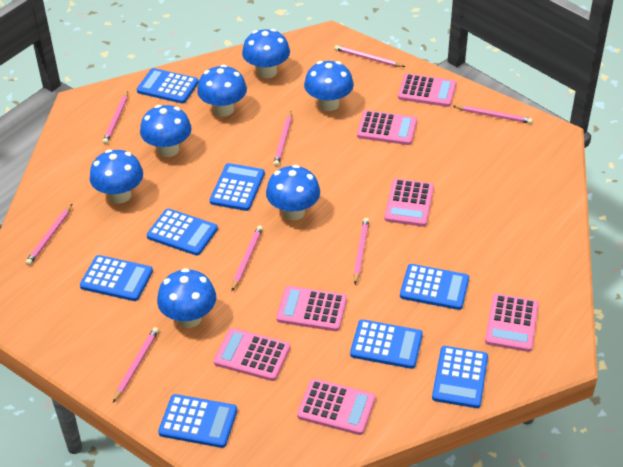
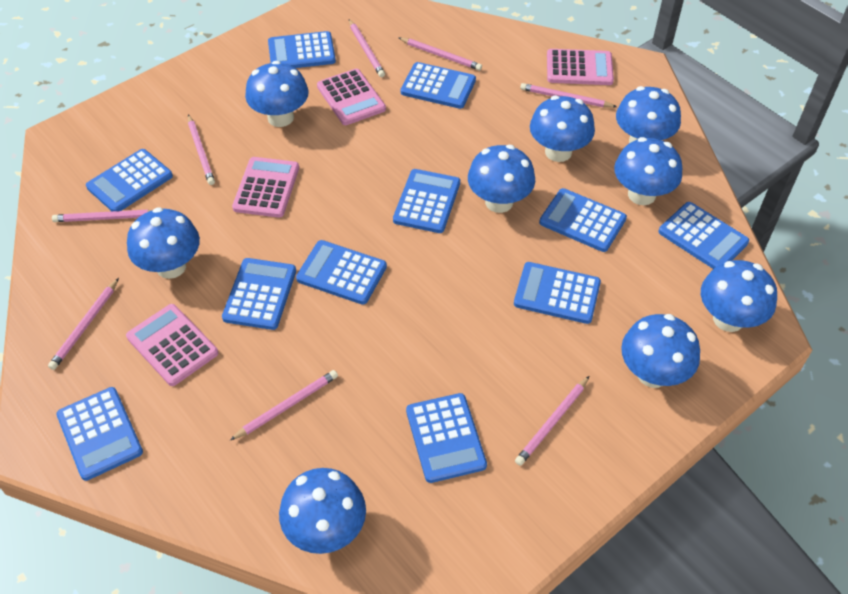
blue calculator: [80,255,153,301] [137,68,199,104] [147,209,218,256] [158,394,237,448] [210,163,265,211] [350,320,423,369] [400,264,469,310] [432,346,488,408] = 8 -> [56,387,143,481] [86,149,173,211] [222,258,296,330] [268,31,336,68] [296,240,387,305] [393,169,460,233] [401,62,476,109] [406,393,487,483] [514,262,601,324] [539,188,627,252] [658,202,749,269] = 11
blue mushroom: [90,149,143,204] [140,105,192,157] [157,268,216,328] [197,64,247,116] [242,29,290,78] [266,165,320,220] [304,61,354,111] = 7 -> [127,207,200,279] [245,61,309,127] [279,468,366,554] [468,145,535,213] [530,95,595,162] [614,137,682,205] [616,86,681,143] [621,314,700,388] [701,260,777,332] = 9
pink calculator: [214,328,290,381] [276,286,347,331] [297,379,375,435] [357,110,417,145] [384,179,434,227] [398,73,456,107] [485,294,539,352] = 7 -> [126,304,218,386] [232,157,299,218] [317,69,386,125] [547,49,614,85] = 4

